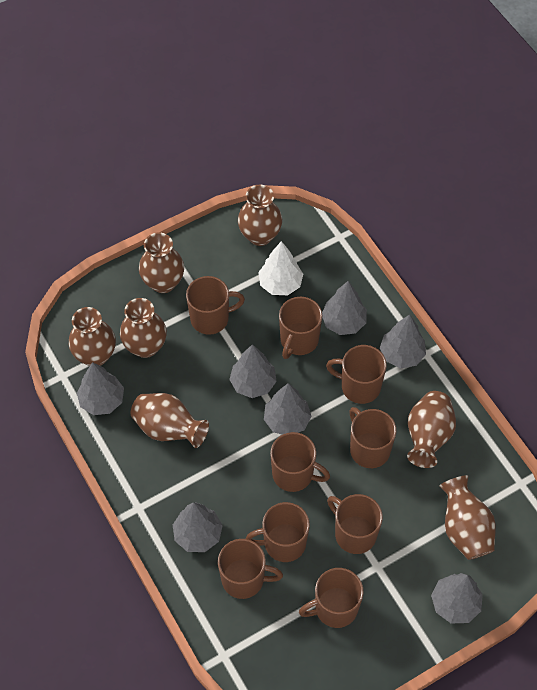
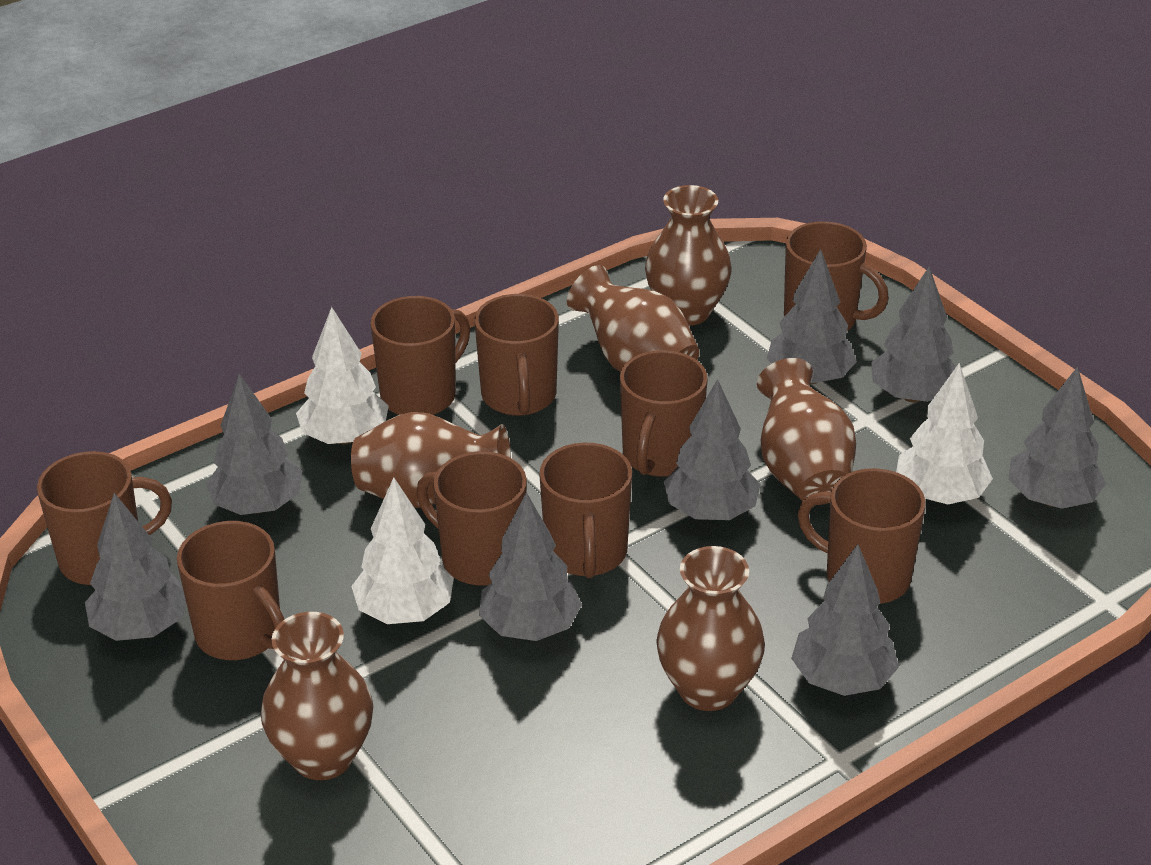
brown vase: [69,307,116,366] [120,298,167,358] [131,393,209,448] [139,233,184,293] [238,185,282,246] [407,391,456,468] [439,475,495,560] = 7 -> [261,612,373,780] [351,412,511,508] [567,265,699,372] [645,185,732,326] [656,546,765,711] [757,358,856,505] = 6
grey tree: [77,362,124,415] [173,502,223,552] [229,344,277,398] [264,383,312,435] [322,281,367,335] [380,314,426,368] [431,573,483,624] = 7 -> [85,493,186,641] [206,374,302,515] [479,492,582,641] [664,379,761,520] [767,249,857,384] [791,544,899,696] [871,267,956,403] [1008,366,1106,509] = 8
white tree: [258,241,303,295] = 1 -> [296,307,389,444] [351,477,454,624] [896,363,993,504] = 3

